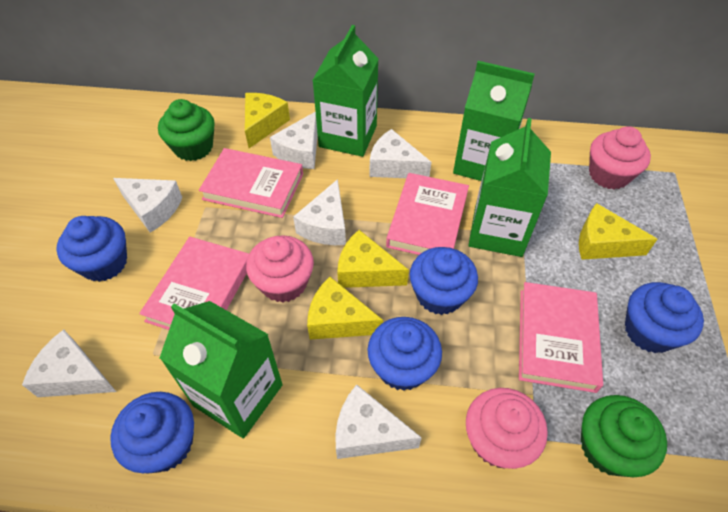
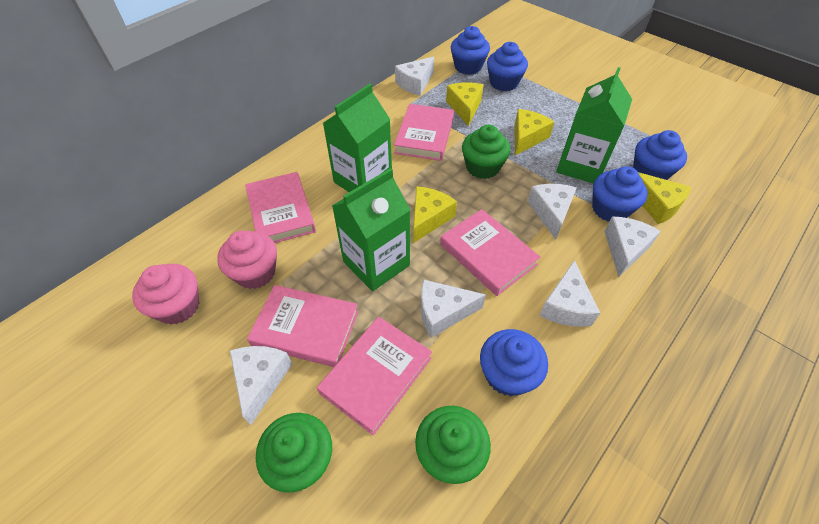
green carton: [160,301,283,438] [313,25,379,157] [453,61,535,181] [469,118,551,257] = 4 -> [323,84,392,192] [332,168,410,291] [556,67,632,183] = 3
green cupcake: [158,99,215,161] [581,395,667,477] = 2 -> [256,413,332,493] [415,406,491,484] [462,125,511,179] = 3
pink book: [139,237,249,330] [199,148,303,218] [386,173,469,255] [519,282,603,393] = 4 -> [245,172,316,243] [247,285,359,367] [317,317,432,435] [394,104,454,161] [440,209,540,296] = 5
pink cupcake: [246,235,314,303] [466,388,548,469] [589,126,651,189] = 3 -> [132,264,199,325] [217,230,277,289] = 2

